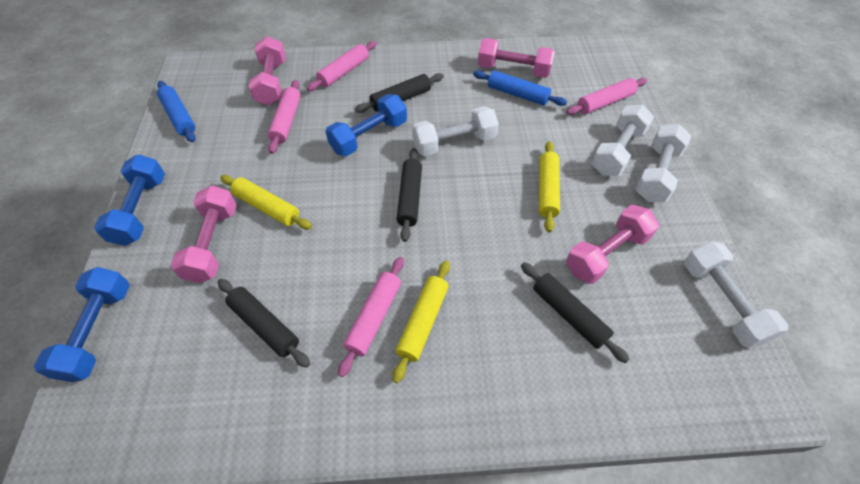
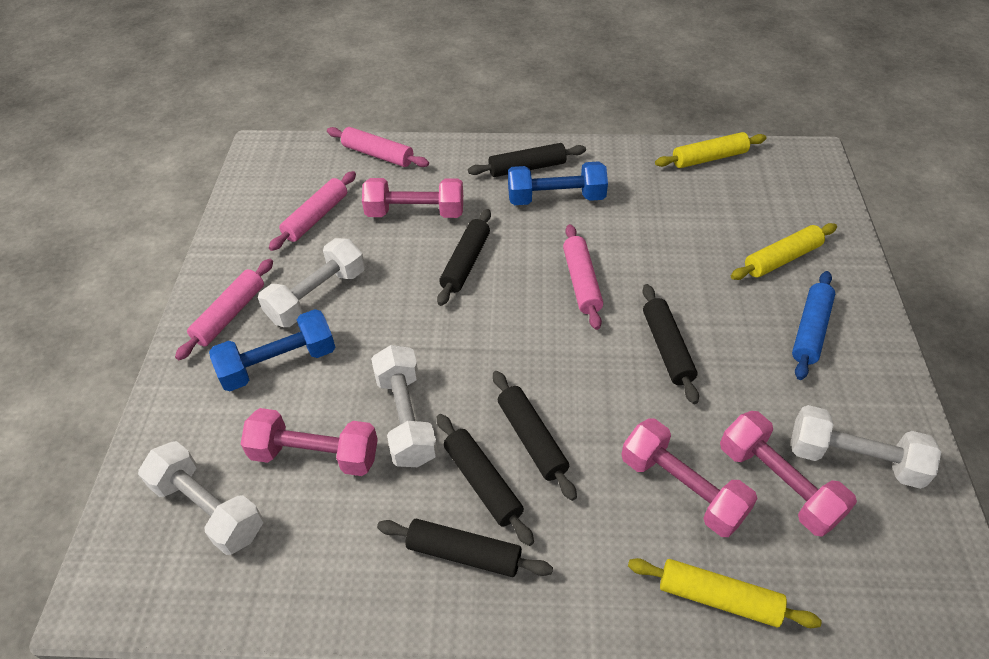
black rolling pin: [218,279,310,368] [355,73,444,113] [396,148,422,242] [521,262,630,363] = 4 -> [377,519,553,577] [436,414,534,546] [437,209,491,306] [468,143,586,177] [493,371,577,501] [642,284,699,404] = 6
blue dumbbell: [34,267,130,382] [94,154,165,246] [325,94,407,156] = 3 -> [209,309,335,391] [508,161,608,205] = 2
blue rolling pin: [157,81,196,143] [473,70,567,106] = 2 -> [792,271,835,380] = 1

